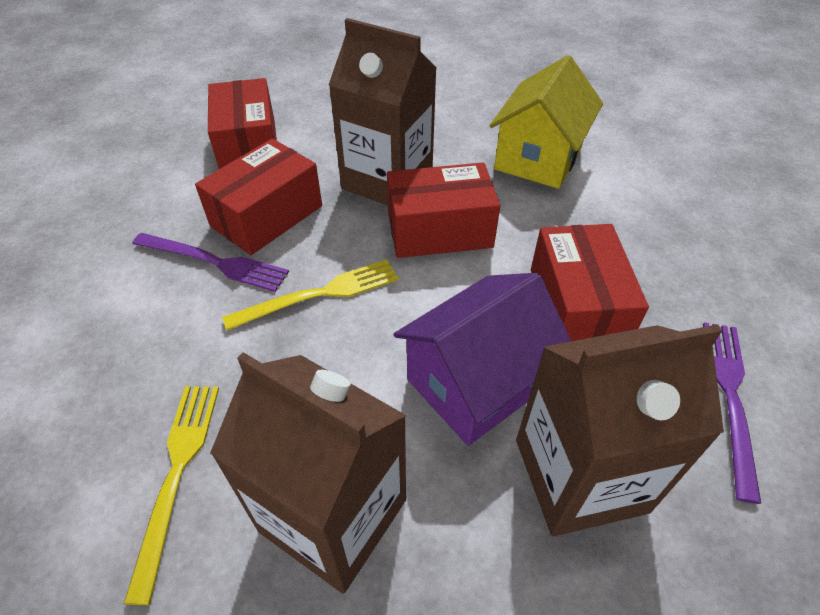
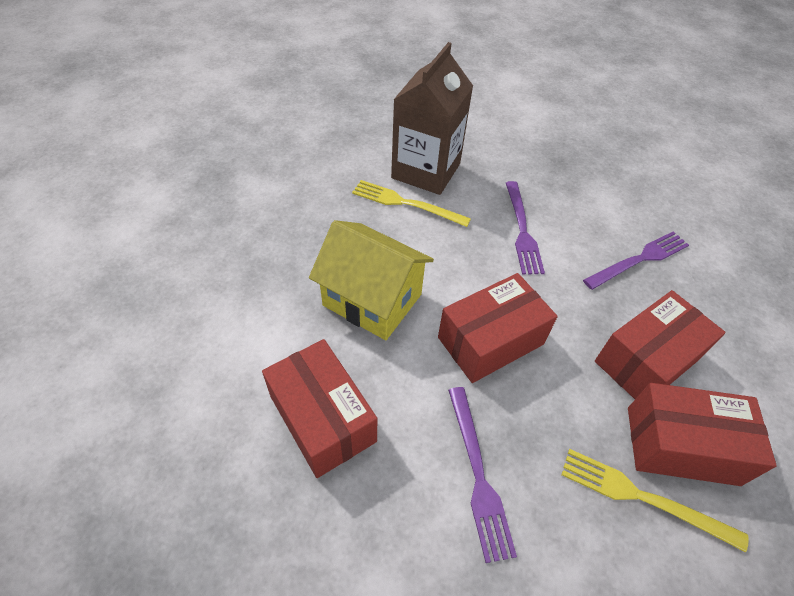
brown carton: [210,352,407,593] [329,18,437,205] [516,324,724,536] = 3 -> [391,42,473,195] = 1
purple fork: [132,233,289,292] [703,322,761,504] = 2 -> [448,387,517,563] [506,181,545,274] [583,232,689,290] = 3
purple house: [393,273,571,446] = 1 -> none = 0

